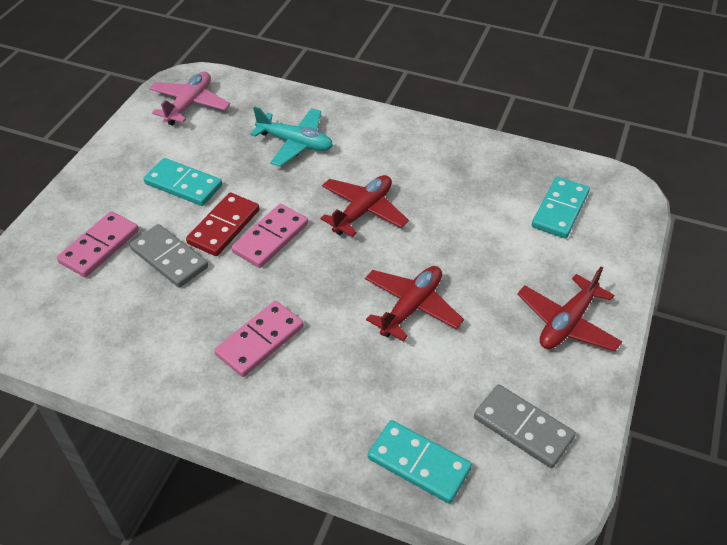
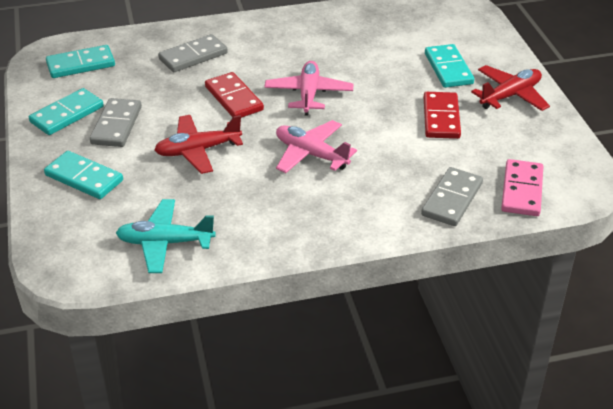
grey domino: [129,224,208,288] [474,384,576,468] = 2 -> [90,98,142,147] [158,34,228,72] [421,167,483,226] = 3
pink domino: [57,211,139,277] [214,301,304,377] [231,204,308,268] = 3 -> [501,159,543,216] = 1
pink plane: [149,72,230,126] = 1 -> [264,61,353,116] [276,120,357,173] = 2
red domino: [186,193,259,256] = 1 -> [205,72,264,118] [424,92,461,139] = 2
red plane: [320,175,409,237] [365,266,464,342] [517,267,623,351] = 3 -> [155,115,243,174] [471,65,550,111] = 2
turquoise domino: [144,158,222,206] [368,420,472,504] [532,177,590,238] = 3 -> [29,88,104,135] [44,151,123,199] [46,45,115,78] [425,44,474,88] = 4

